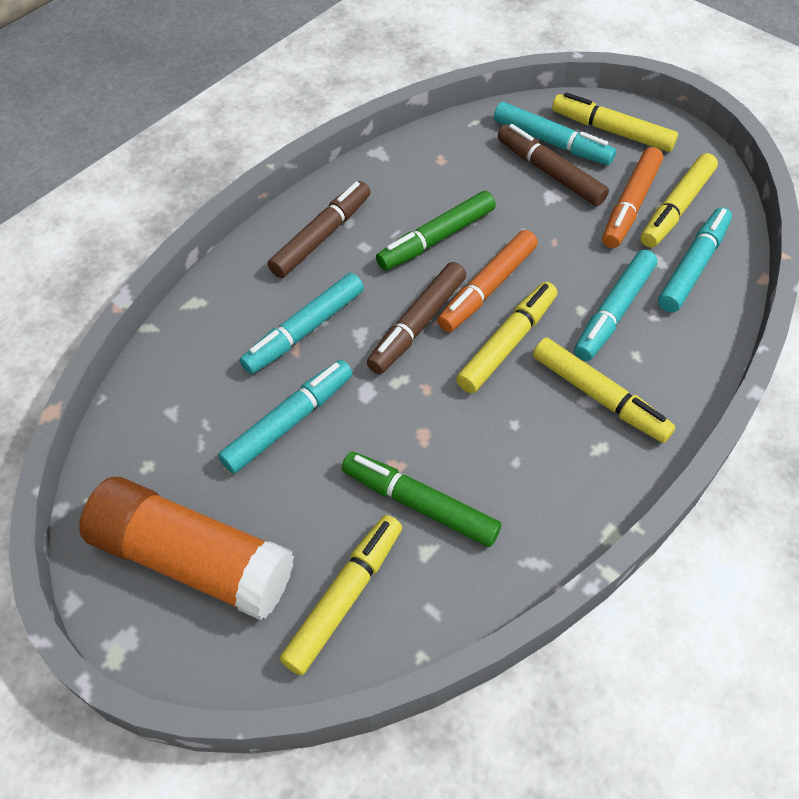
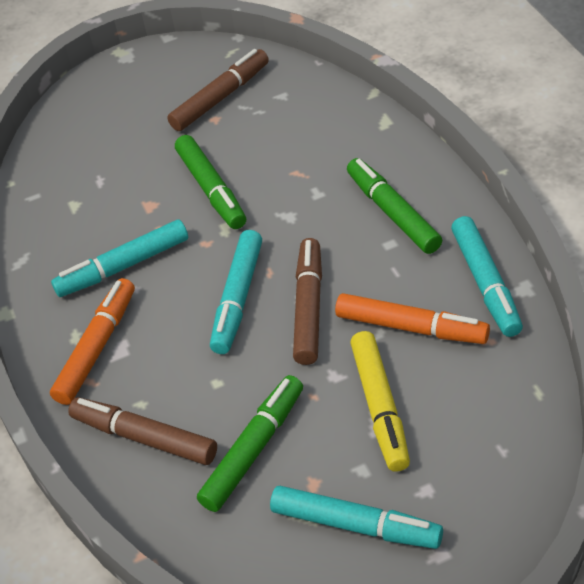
green marker: [342,452,501,547] [376,191,496,271] = 2 -> [175,135,246,229] [197,375,303,512] [347,158,442,254] = 3
orange glue stick: [79,477,294,620] = 1 -> none = 0
turquoise marker: [218,360,353,474] [240,273,364,374] [494,102,616,165] [574,250,657,361] [658,207,732,312] = 5 -> [51,219,188,297] [210,230,262,354] [270,486,443,549] [451,216,523,337] = 4
yellow marker: [280,515,402,675] [456,282,557,393] [533,338,676,443] [552,92,678,152] [641,153,718,248] = 5 -> [351,331,410,472] = 1

